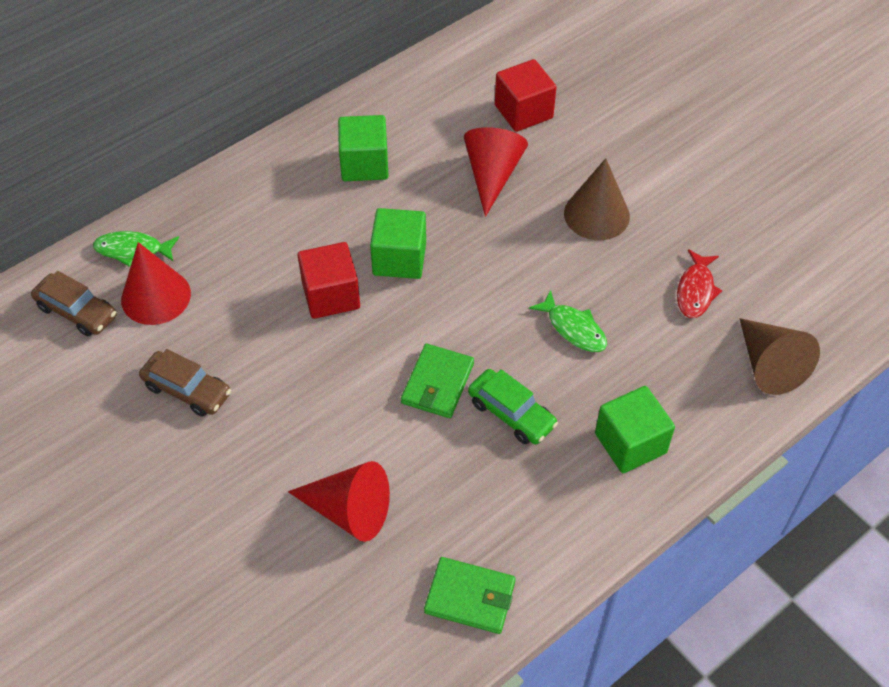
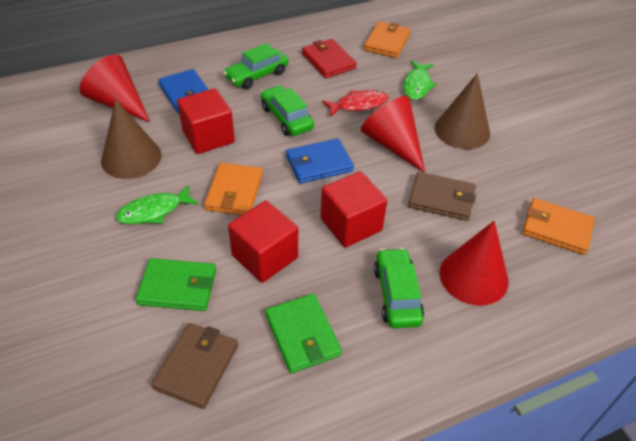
blue wallet: none = 0 -> [158,69,209,113] [286,138,354,184] = 2
brown car: [31,271,116,336] [139,349,231,417] = 2 -> none = 0
brown wallet: none = 0 -> [151,323,238,409] [408,172,476,221] = 2
green car: [468,369,558,444] = 1 -> [223,43,288,89] [261,85,314,136] [374,248,424,328] = 3
green cube: [338,115,388,181] [370,208,426,279] [595,386,675,473] = 3 -> none = 0
orange wallet: none = 0 -> [204,163,263,215] [364,21,411,58] [522,198,595,255] = 3
red cube: [298,242,360,319] [495,59,556,132] = 2 -> [177,88,235,154] [228,201,298,283] [321,171,387,248] = 3
red wallet: none = 0 -> [302,39,357,78] = 1

